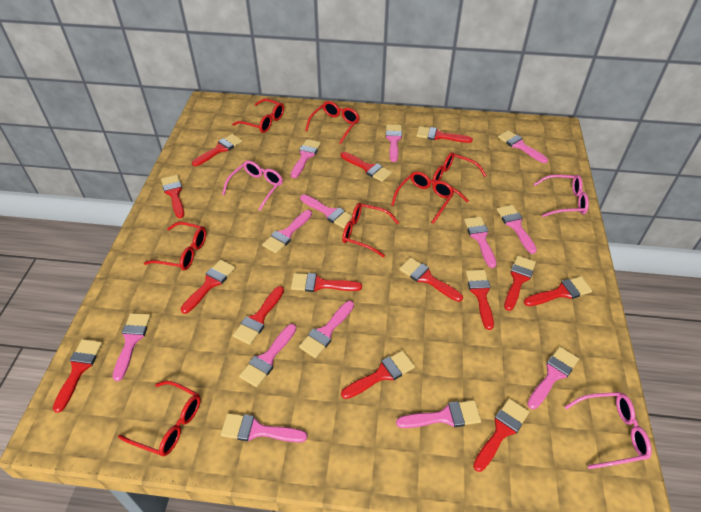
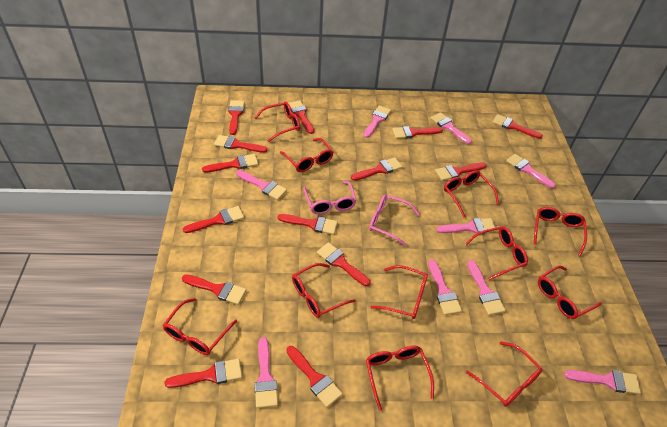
pink brush: [113,313,151,381] [221,413,307,443] [239,324,296,387] [262,210,312,254] [291,139,321,178] [299,301,354,358] [300,194,352,229] [386,124,402,162] [396,400,481,428] [464,217,496,268] [497,205,537,254] [498,130,548,163] [527,347,579,409] = 13 -> [236,170,287,200] [254,337,278,408] [364,105,391,138] [428,259,462,315] [431,112,472,144] [436,218,496,234] [467,260,506,315] [506,154,556,188] [564,370,641,394] = 9
pink glasses: [222,161,283,211] [534,175,589,217] [564,392,652,469] = 3 -> [303,181,356,214] [369,194,420,247] = 2
red glasses: [118,381,201,456] [144,222,206,270] [232,99,284,133] [305,101,360,144] [342,203,399,257] [391,171,454,224] [432,152,487,203] = 7 -> [163,298,237,355] [255,101,300,142] [280,138,334,172] [292,263,356,318] [366,346,434,411] [371,265,428,319] [444,170,499,218] [465,226,528,280] [466,341,543,407] [534,207,587,256] [538,266,602,319] = 11

